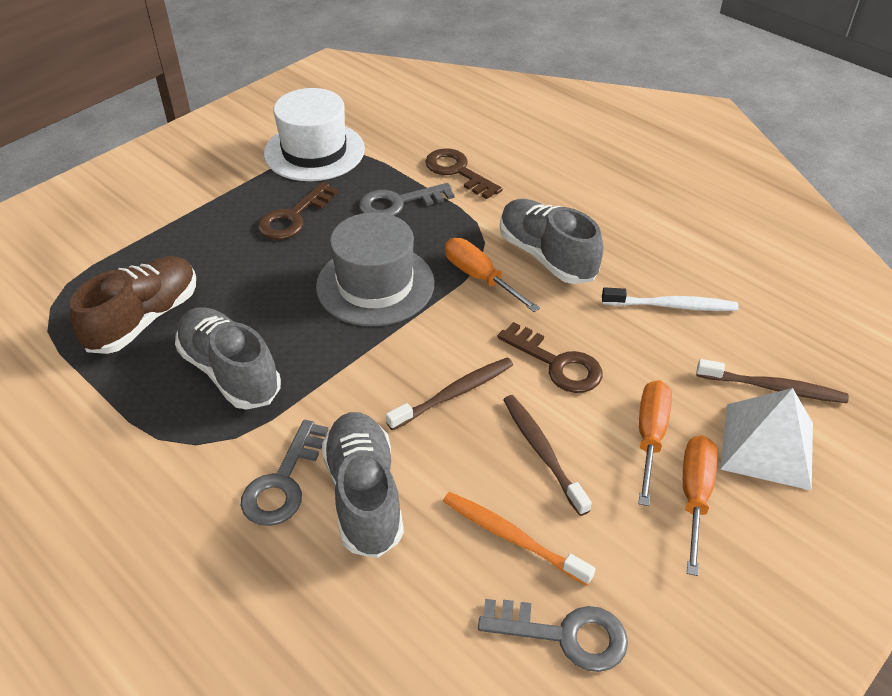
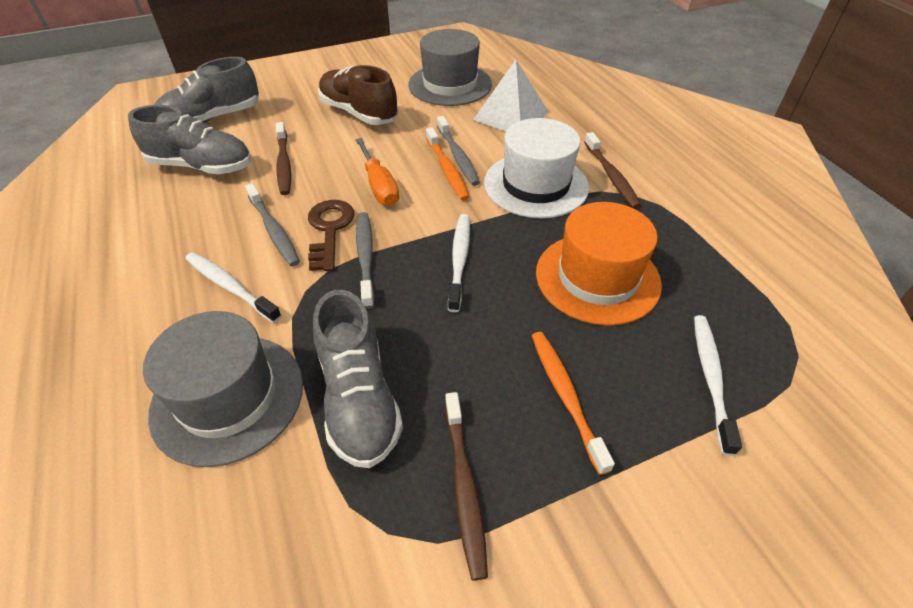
brown key: [258,182,338,240] [425,148,503,199] [497,322,602,393] = 3 -> [308,200,354,271] = 1
grey hat: [316,212,434,326] = 1 -> [143,311,303,467] [408,29,492,106] = 2
grey key: [240,420,329,526] [359,183,454,216] [478,599,628,672] = 3 -> none = 0
grey toothbrush: none = 0 -> [245,183,300,266] [356,212,375,309] [437,116,480,186] = 3
orange hat: none = 0 -> [536,202,662,326] = 1
orange screwdriver: [445,238,540,312] [638,380,672,506] [683,435,717,576] = 3 -> [355,138,399,206] = 1
orange toothbrush: [443,492,595,586] = 1 -> [426,127,469,201] [532,332,615,475] = 2
white toothbrush: [602,287,739,311] = 1 -> [185,252,282,323] [448,214,470,312] [694,315,742,456] = 3

